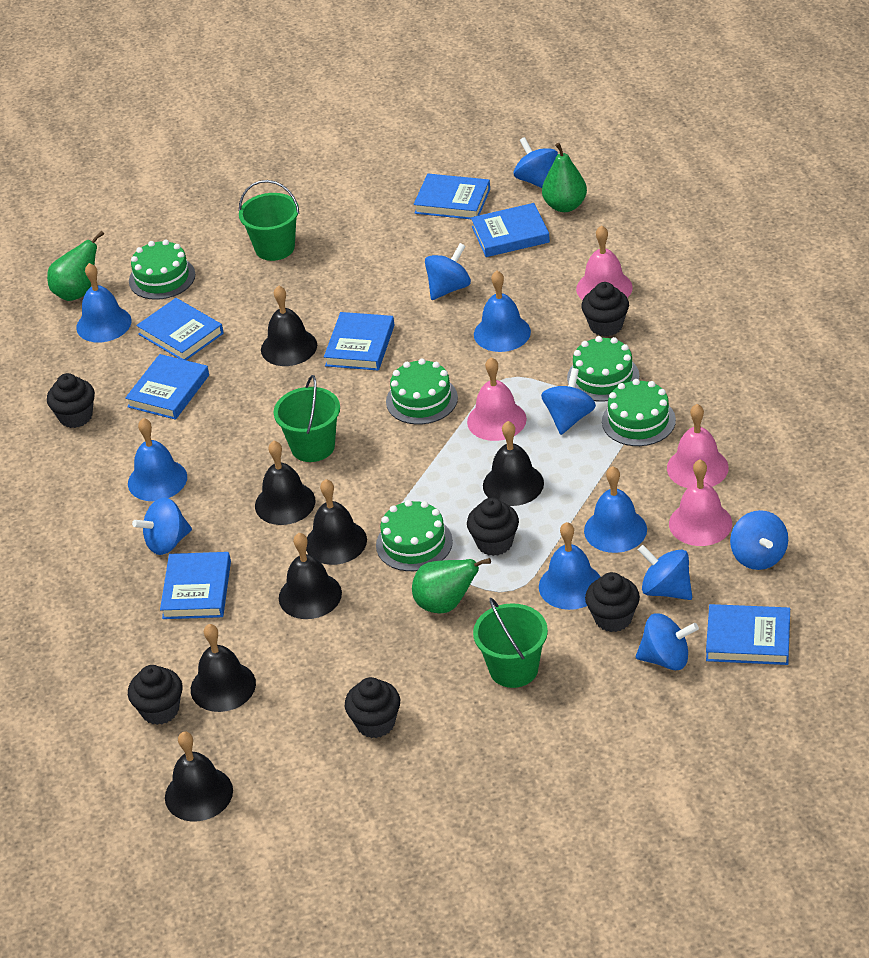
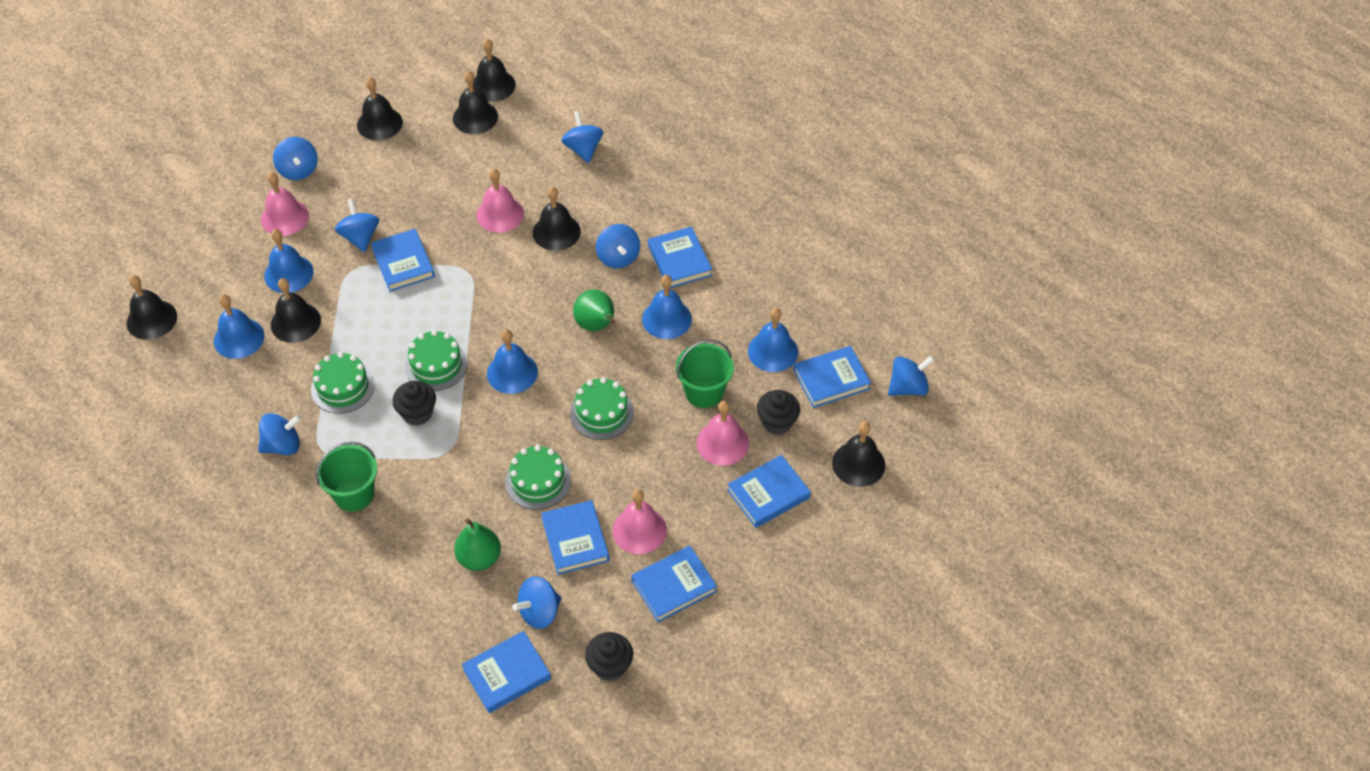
black cupcake: [47,373,95,428] [128,665,182,725] [345,677,400,738] [467,498,519,556] [581,282,629,337] [585,572,640,632] = 6 -> [392,381,436,426] [585,632,633,681] [757,390,800,435] = 3
green bucket: [239,180,300,261] [274,375,340,462] [473,598,548,688] = 3 -> [316,442,377,512] [676,340,734,408] = 2
green cake: [129,240,195,300] [376,500,453,571] [386,358,458,424] [567,336,639,402] [602,379,676,446] = 5 -> [311,352,375,414] [405,330,468,391] [505,445,571,510] [570,377,634,440] = 4
green pear: [47,231,104,301] [412,558,491,614] [542,143,587,212] = 3 -> [454,518,501,571] [573,290,615,331] = 2

